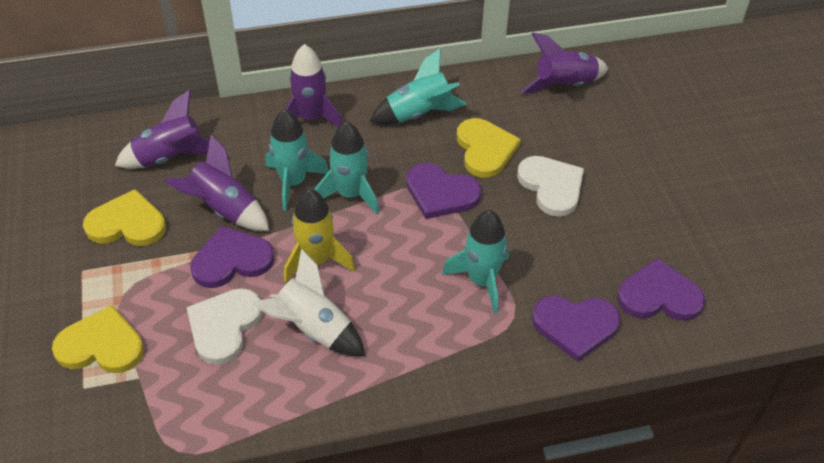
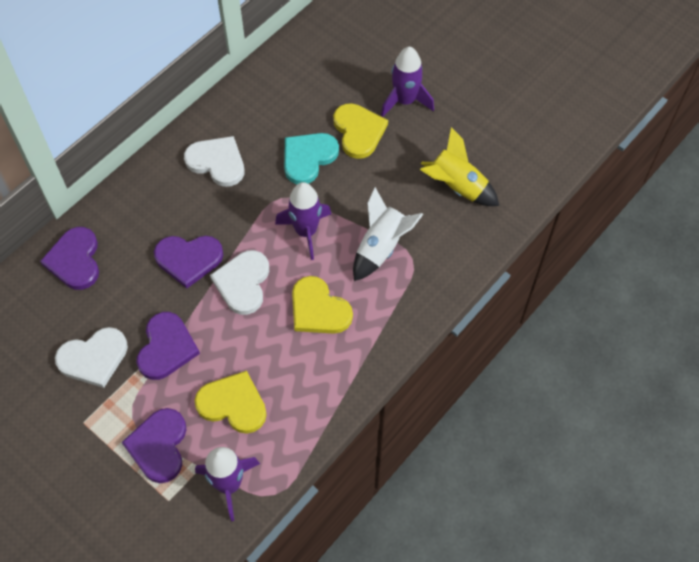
purple rocket: [115,90,210,169] [164,134,269,231] [285,44,342,127] [521,32,608,94] = 4 -> [195,447,260,521] [275,182,331,260] [381,46,434,117] = 3
turquoise heart: none = 0 -> [284,133,339,184] = 1
turquoise rocket: [265,109,329,211] [315,121,379,215] [370,49,467,125] [442,210,509,314] = 4 -> none = 0
white heart: [186,288,263,365] [517,156,584,217] = 2 -> [55,327,128,388] [184,136,244,187] [210,250,269,315] = 3

